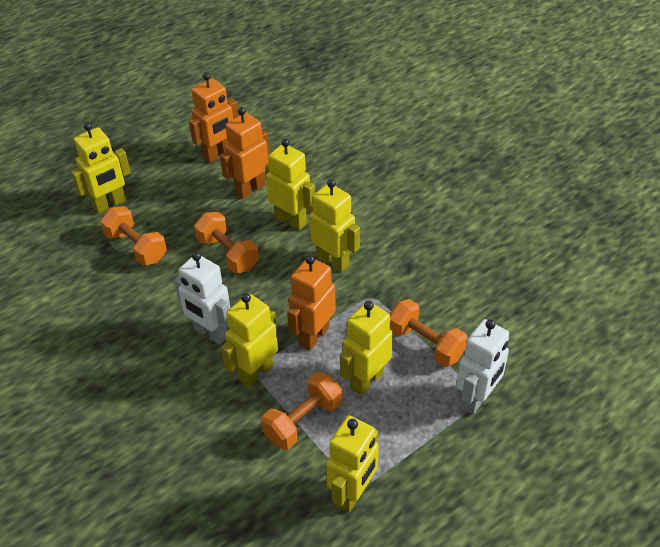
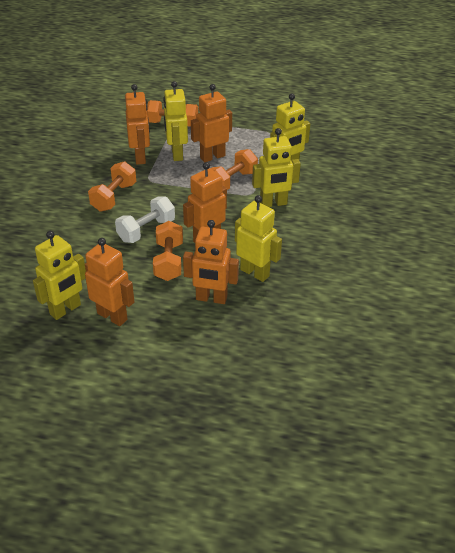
orange robot: [189,72,239,163] [220,107,270,199] [287,255,336,350] = 3 -> [85,238,134,326] [125,84,150,164] [183,162,227,243] [183,220,239,304] [191,84,232,162] = 5
white dumbbell: none = 0 -> [115,196,175,243] = 1
white robot: [174,252,230,345] [456,319,509,415] = 2 -> none = 0
yellow robot: [71,122,131,214] [221,293,278,388] [265,138,315,231] [309,179,360,272] [326,415,379,513] [340,301,393,396] = 6 -> [33,231,86,320] [163,81,188,161] [235,195,282,282] [252,128,301,207] [270,93,310,161] = 5

